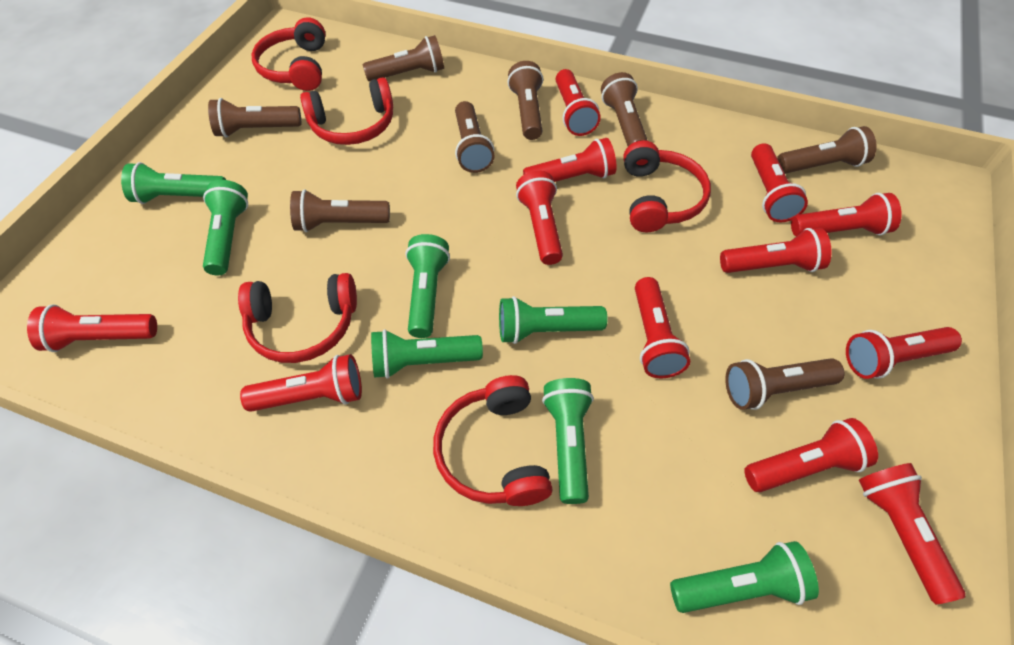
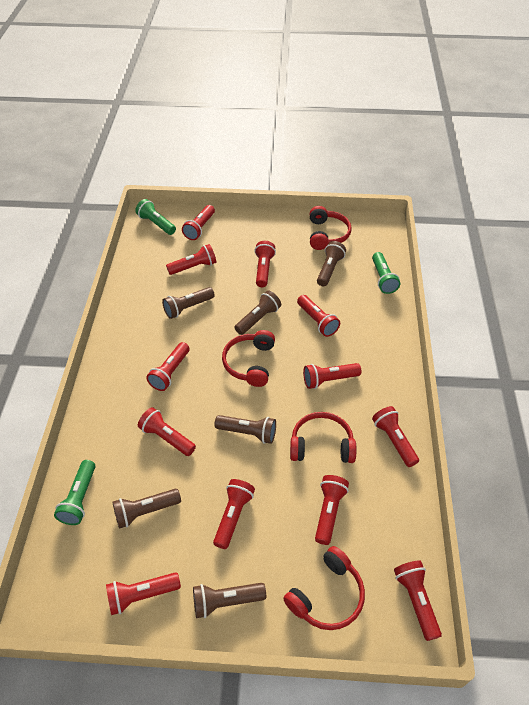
brown flashlight: [208,98,301,138] [290,189,390,232] [362,35,444,81] [455,101,495,173] [507,61,543,140] [601,72,648,146] [725,358,845,410] [777,126,877,174] = 8 -> [112,489,181,529] [162,287,215,319] [193,583,266,618] [214,415,276,444] [235,291,281,335] [317,241,346,286] = 6
green flashlight: [121,162,226,204] [203,180,248,275] [371,329,483,379] [405,234,450,338] [499,296,607,344] [542,378,594,504] [670,541,819,613] = 7 -> [54,460,95,525] [135,199,176,235] [372,252,400,294] = 3
red headphones: [238,273,357,363] [252,17,325,91] [300,77,393,145] [433,375,553,506] [623,140,711,232] = 5 -> [222,330,275,387] [283,546,365,630] [290,412,356,463] [310,206,352,250] = 4

